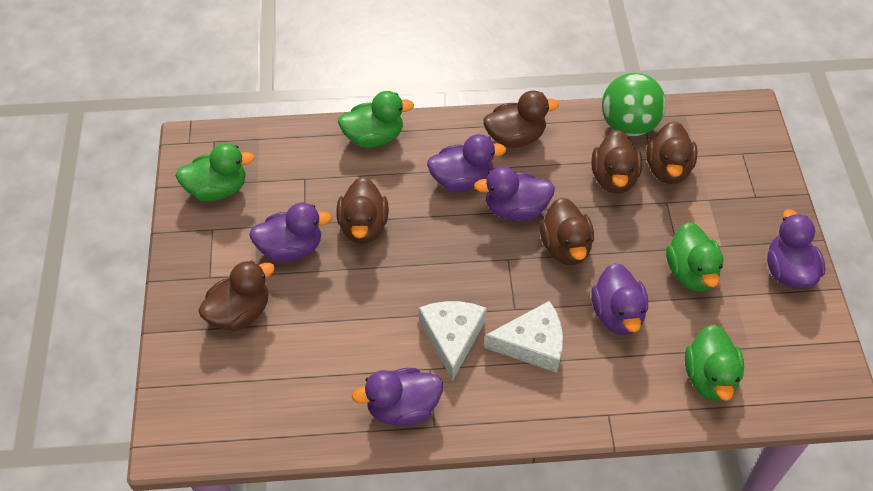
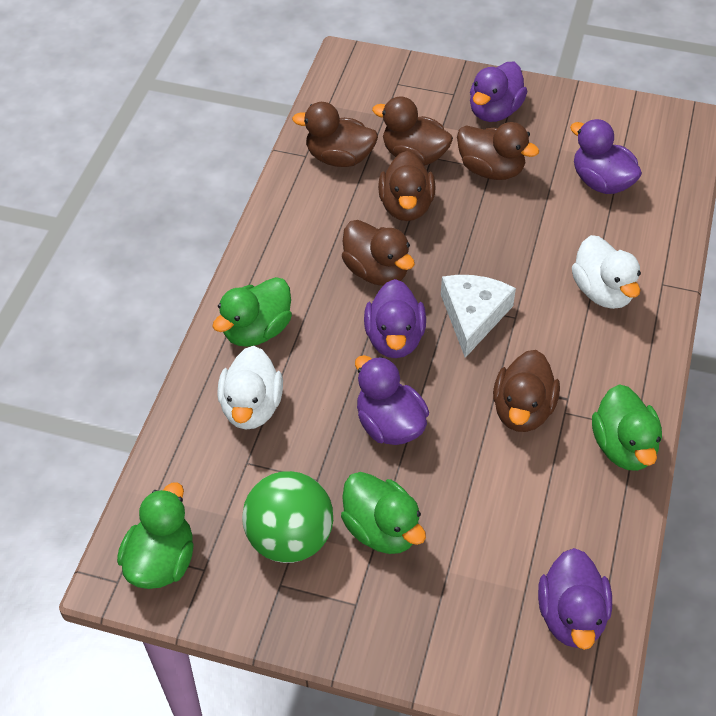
purple duck: [249,203,332,262] [352,368,443,426] [427,134,506,192] [474,166,555,221] [591,263,648,335] [767,209,825,289] = 6 -> [355,355,429,445] [364,279,426,358] [470,62,527,122] [538,548,612,650] [570,119,642,194] = 5
white cheese: [419,301,487,381] [484,301,563,373] = 2 -> [441,275,516,358] = 1
white duck: none = 0 -> [217,346,283,430] [572,235,641,309] = 2

